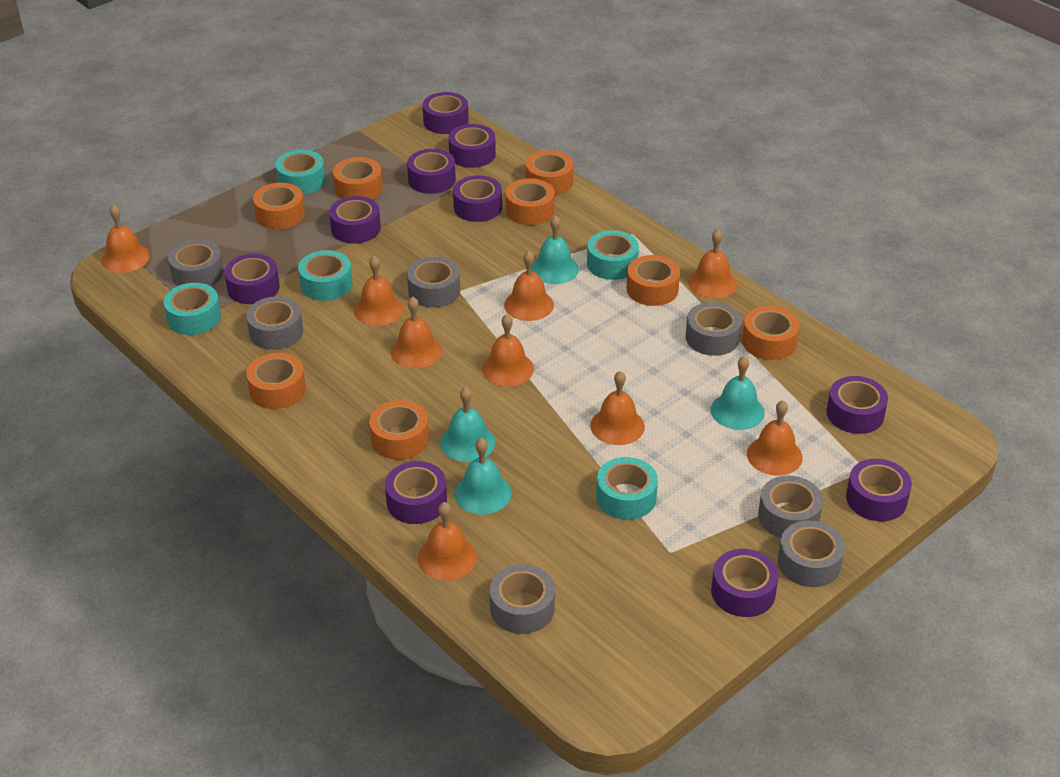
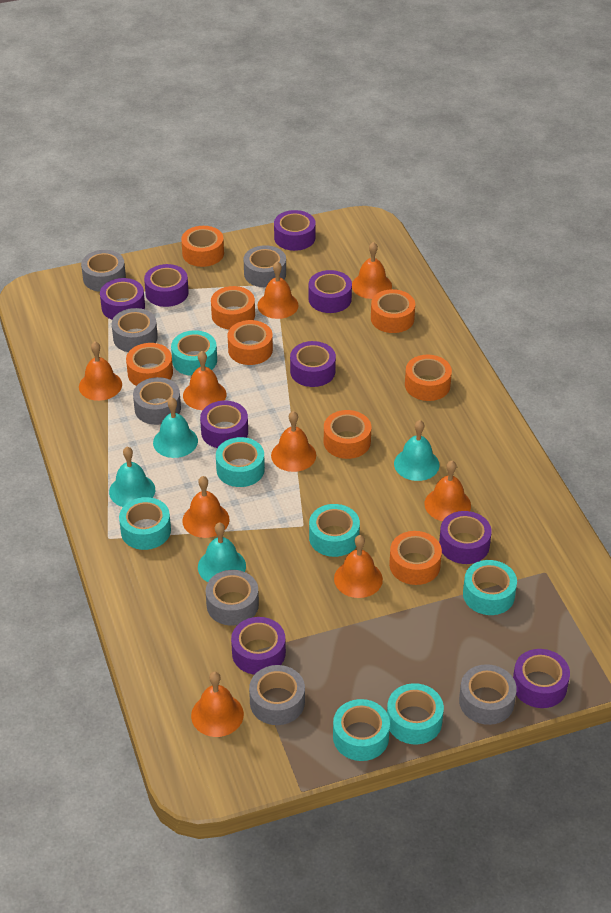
purple tape: [224,254,280,304] [329,196,381,244] [385,461,447,524] [407,149,456,194] [423,92,469,134] [448,124,496,168] [453,175,502,222] [711,549,779,617] [827,376,888,434] [846,459,912,521] = 10 -> [100,278,145,320] [144,264,189,307] [200,401,248,448] [231,617,286,675] [274,210,316,251] [290,341,336,387] [308,270,352,313] [439,511,492,564] [513,649,570,708] = 9
turquoise tape: [164,283,221,335] [275,150,326,194] [298,250,352,301] [587,230,639,280] [596,457,658,520] = 5 -> [119,497,171,550] [171,330,217,376] [216,437,265,487] [309,504,360,557] [333,699,390,761] [387,683,444,745] [463,560,517,615] = 7

